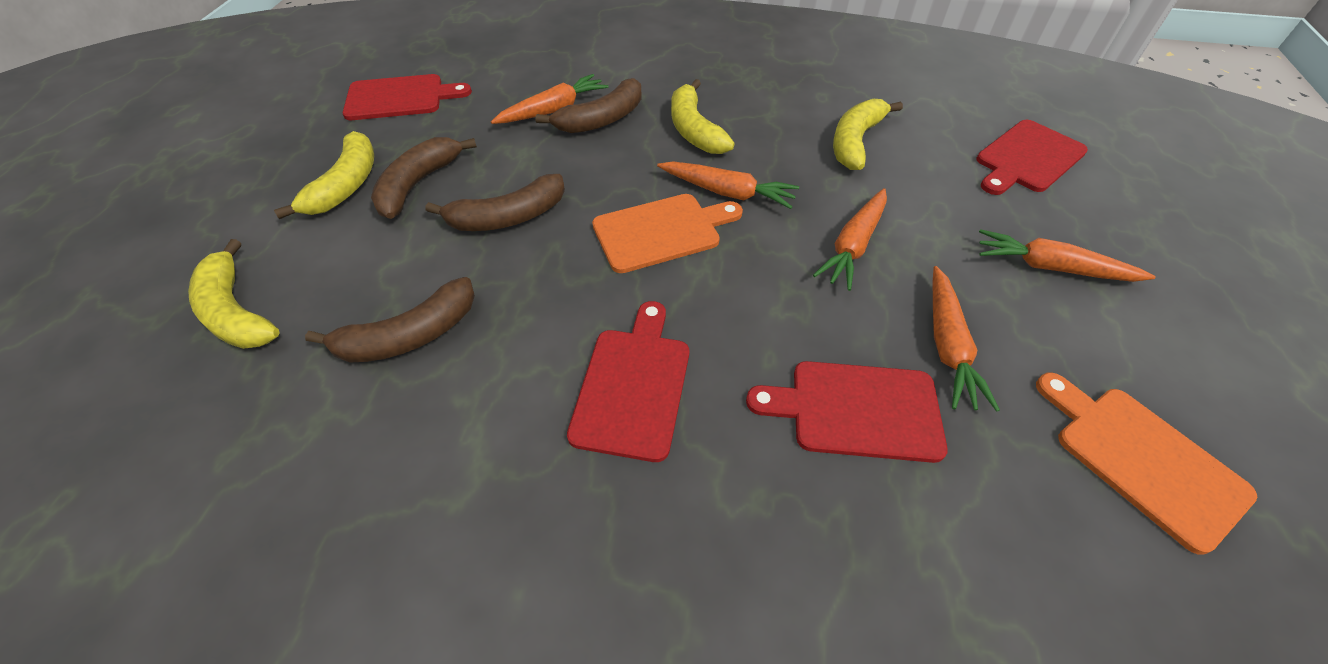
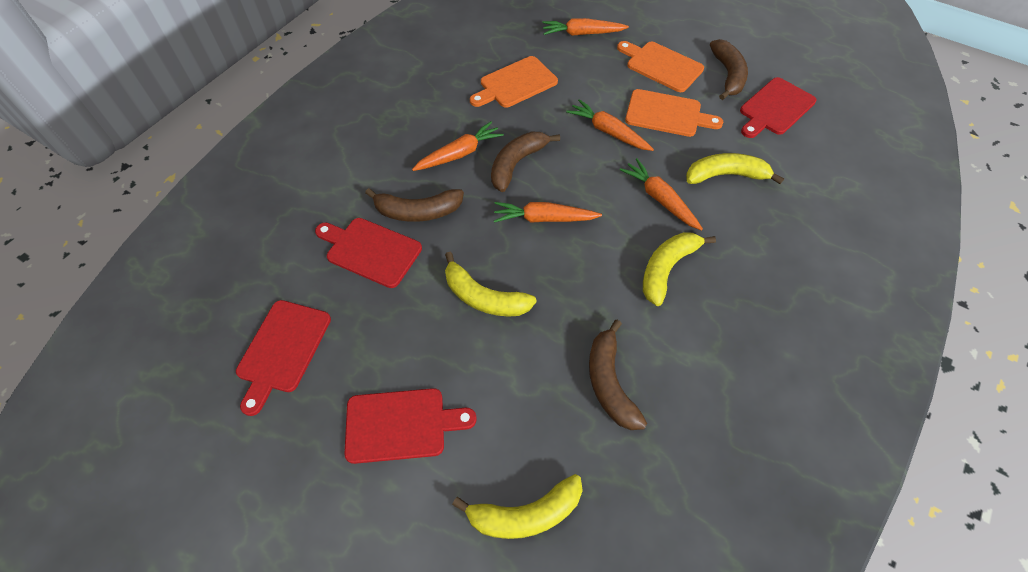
orange cutting board: [592,194,743,273] [1036,373,1257,555] = 2 -> [470,56,558,108] [617,41,704,92] [625,89,723,137] = 3

